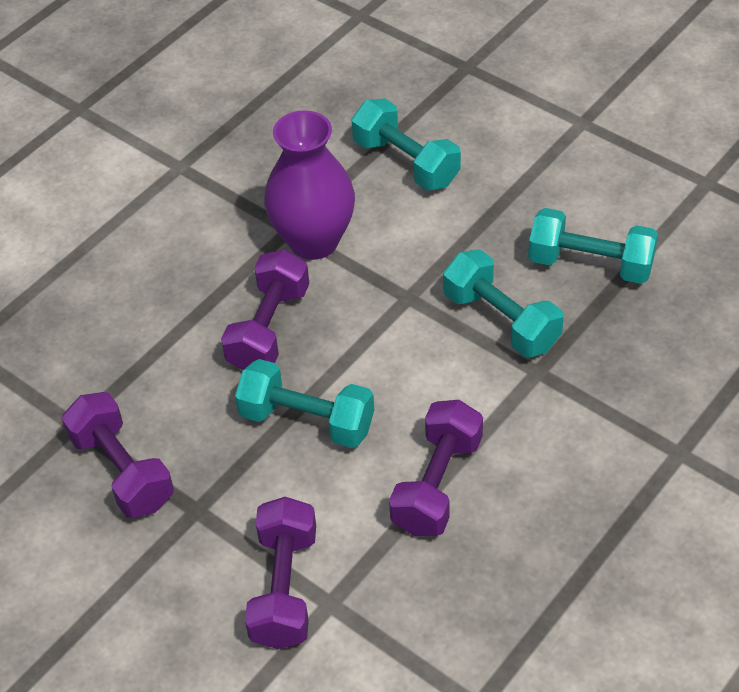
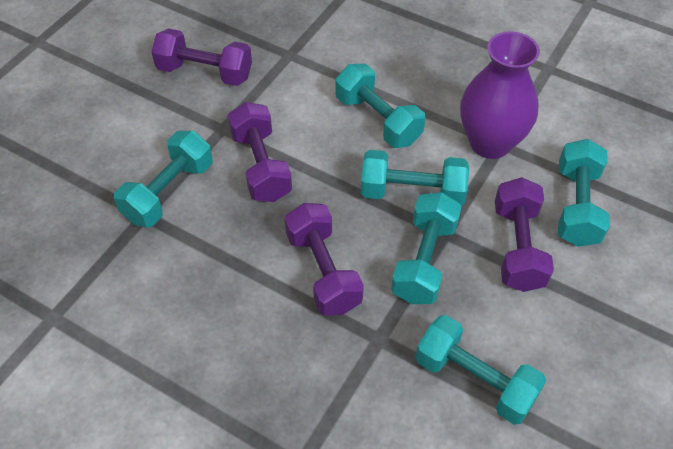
turquoise dumbbell: [235,359,374,448] [352,98,461,191] [443,249,564,358] [528,208,658,284] = 4 -> [114,131,213,227] [335,64,425,148] [361,150,469,206] [391,192,462,304] [415,315,546,425] [558,139,610,247] = 6

